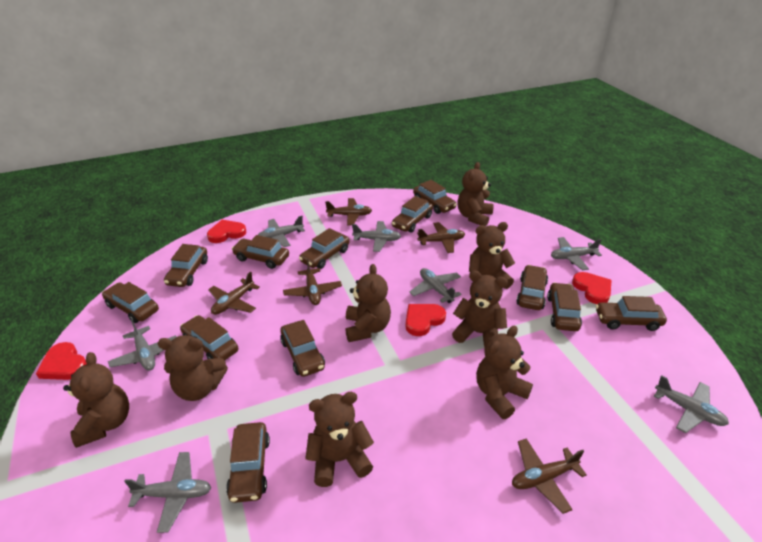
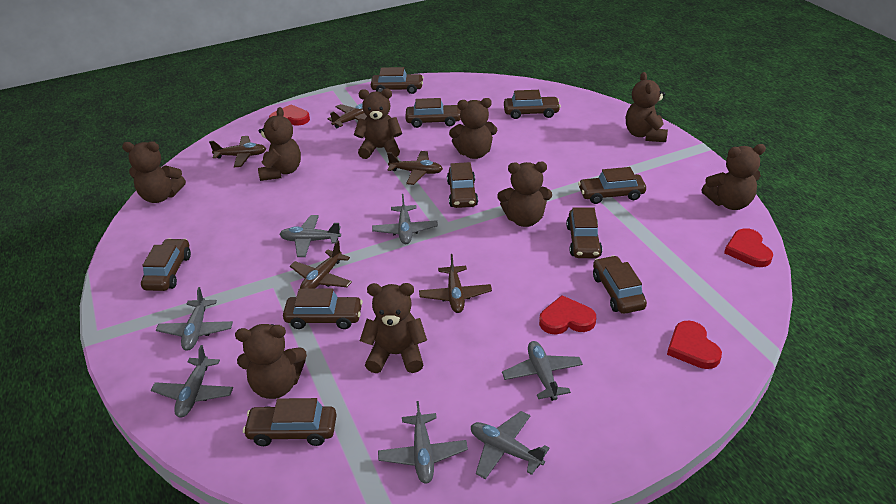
brown car: [102,282,159,323] [164,244,208,287] [180,315,238,360] [226,422,270,503] [232,235,289,269] [280,320,325,377] [299,228,350,269] [392,196,433,232] [413,180,457,214] [516,265,548,310] [547,282,582,331] [596,296,667,331] = 12 -> [141,238,191,291] [243,398,336,446] [283,289,363,329] [371,67,424,94] [405,98,461,128] [447,162,478,208] [504,90,561,119] [566,207,602,258] [578,167,646,204] [593,255,647,314] = 10
brown teddy bear: [63,352,129,448] [157,335,228,401] [305,392,374,487] [345,264,391,342] [452,271,508,348] [457,162,494,227] [469,222,515,289] [476,326,533,419] = 8 -> [122,141,186,203] [235,324,307,399] [258,107,301,181] [354,89,402,159] [360,283,427,373] [449,98,497,159] [497,162,552,227] [626,72,668,142] [701,144,766,210] = 9

